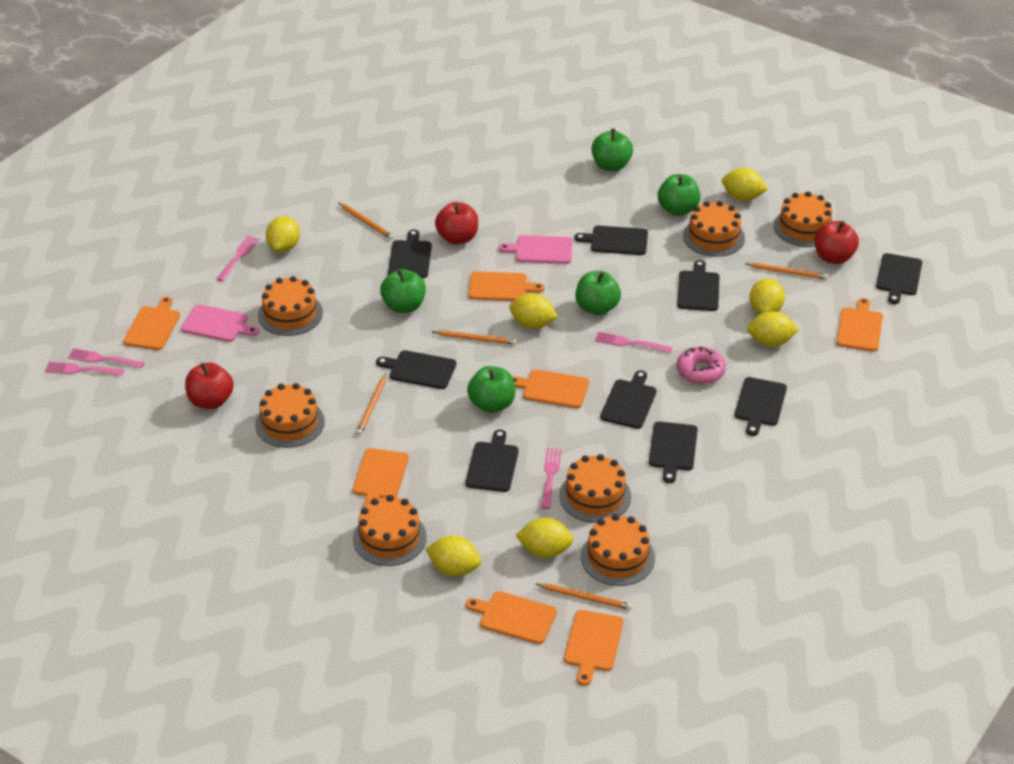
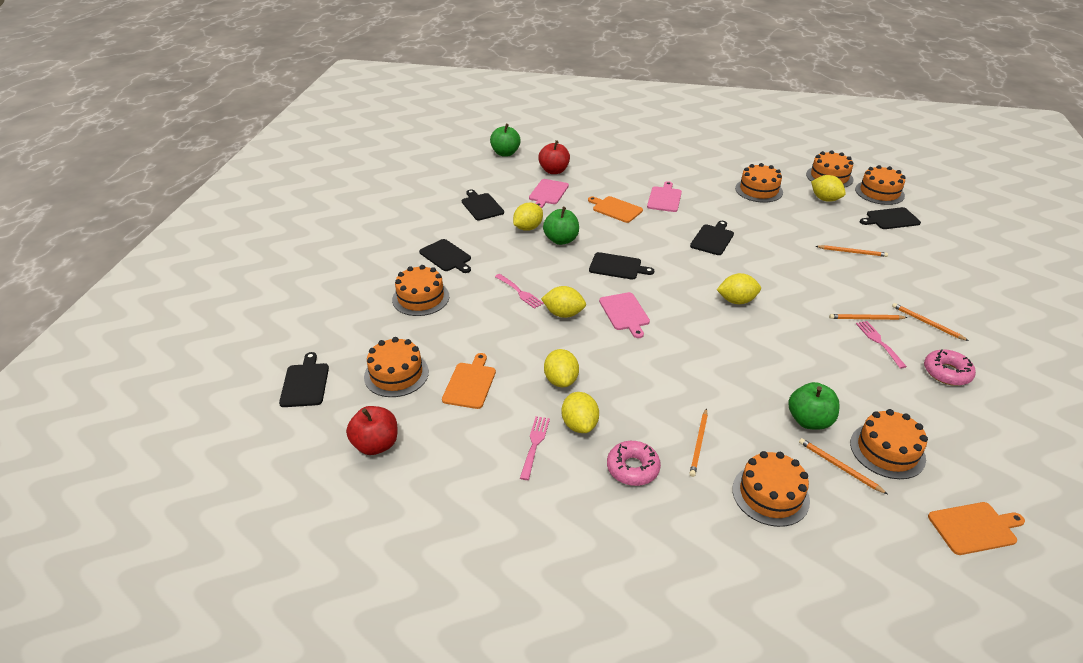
black cutting board: [376,350,456,389] [388,229,432,278] [465,430,519,492] [574,226,648,255] [600,370,657,429] [649,421,698,483] [677,260,719,311] [735,377,787,436] [876,253,922,304] = 9 -> [279,352,329,407] [419,239,471,273] [462,190,504,220] [589,252,654,280] [690,221,734,255] [860,207,921,229] = 6
green apple: [380,269,426,313] [467,366,515,413] [575,271,621,315] [591,128,633,171] [658,174,701,216] = 5 -> [490,124,521,156] [543,207,579,245] [788,382,840,430] = 3
orange cutting board: [123,296,180,350] [353,448,409,508] [466,591,557,644] [469,272,544,301] [512,369,589,408] [564,610,623,686] [836,298,883,352] = 7 -> [442,353,496,409] [588,196,643,223] [928,502,1025,555] = 3
pink cutting board: [181,304,259,342] [499,235,572,264] = 2 -> [529,179,569,208] [599,292,650,338] [647,181,682,212] = 3
pink donut: [677,347,726,384] = 1 -> [607,441,661,486] [924,349,976,386] = 2
pink fork: [45,362,124,376] [67,348,144,368] [217,236,259,282] [541,448,562,509] [595,332,672,353] = 5 -> [495,274,544,309] [520,416,550,480] [856,321,907,369] = 3
red apple: [185,362,234,409] [435,202,478,245] [814,221,859,264] = 3 -> [346,406,398,455] [538,140,570,174] = 2
yellow lemon: [266,216,300,252] [426,536,481,577] [509,293,558,329] [516,518,574,558] [722,168,768,201] [747,311,799,347] [749,278,785,314] = 7 -> [513,203,543,231] [541,286,586,318] [544,349,579,387] [562,392,599,433] [717,273,761,304] [811,175,846,202] = 6

